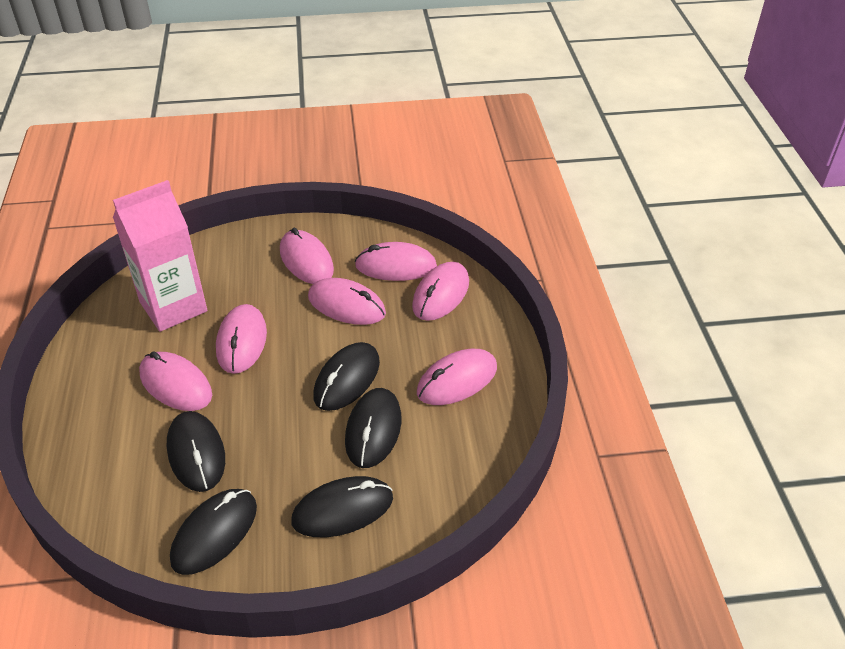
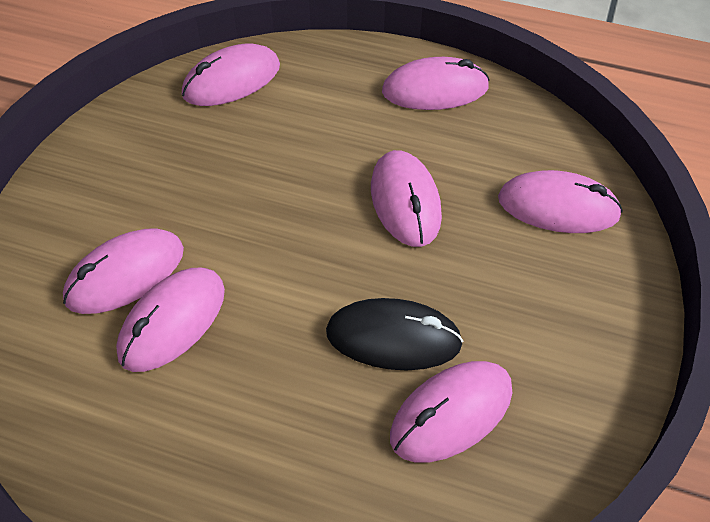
black mouse: [167,411,225,492] [170,489,257,575] [291,476,393,538] [313,342,380,411] [345,388,401,468] = 5 -> [326,298,463,370] = 1
pink carton: [113,180,207,332] = 1 -> none = 0

